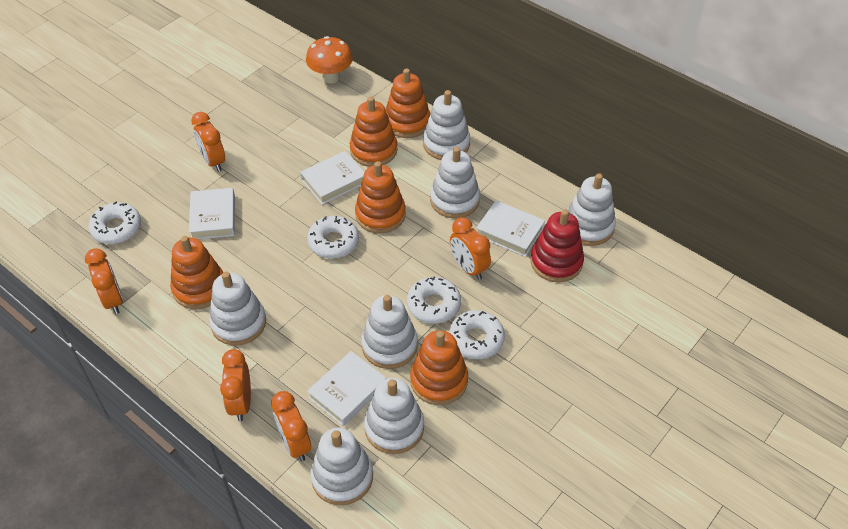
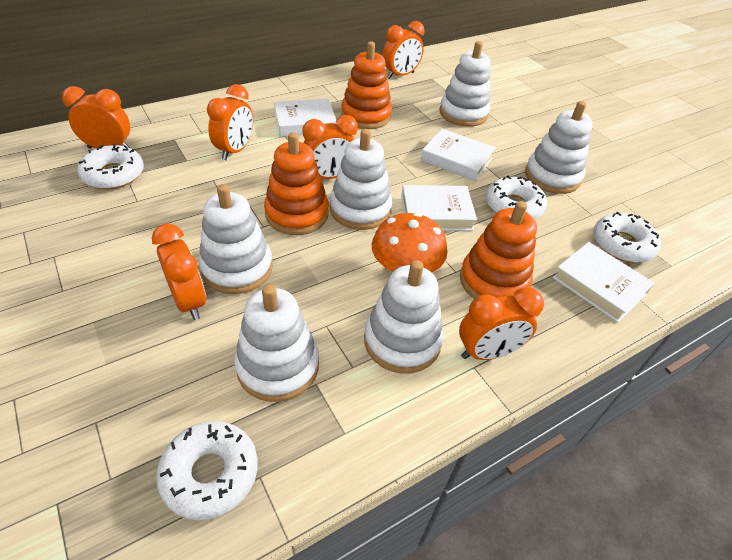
orange clock: [85,248,123,314] [191,112,225,172] [220,349,251,421] [271,391,311,462] [450,217,491,280] = 5 -> [62,86,130,148] [152,224,206,320] [207,84,253,160] [302,115,358,179] [383,21,424,79] [459,287,544,360] = 6
orange stacking toy: [170,236,223,309] [350,96,398,167] [355,161,406,234] [386,68,430,138] [410,330,468,405] = 5 -> [264,132,329,235] [341,41,392,129] [460,201,537,299] = 3
red stacking toy: [530,209,584,282] = 1 -> none = 0
white stacking toy: [209,272,266,346] [310,428,373,505] [361,295,418,369] [364,378,424,454] [423,90,470,160] [430,147,480,218] [567,173,616,246] = 7 -> [199,184,273,294] [234,284,319,402] [330,129,392,230] [364,260,443,374] [440,41,490,127] [525,101,593,194] = 6

